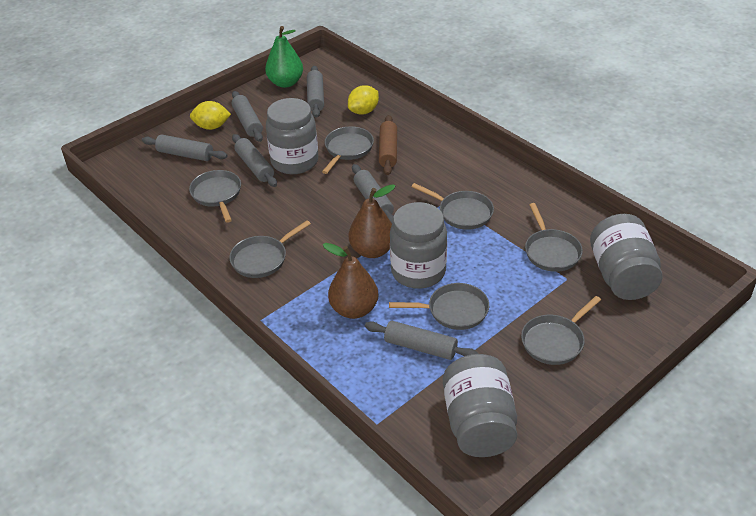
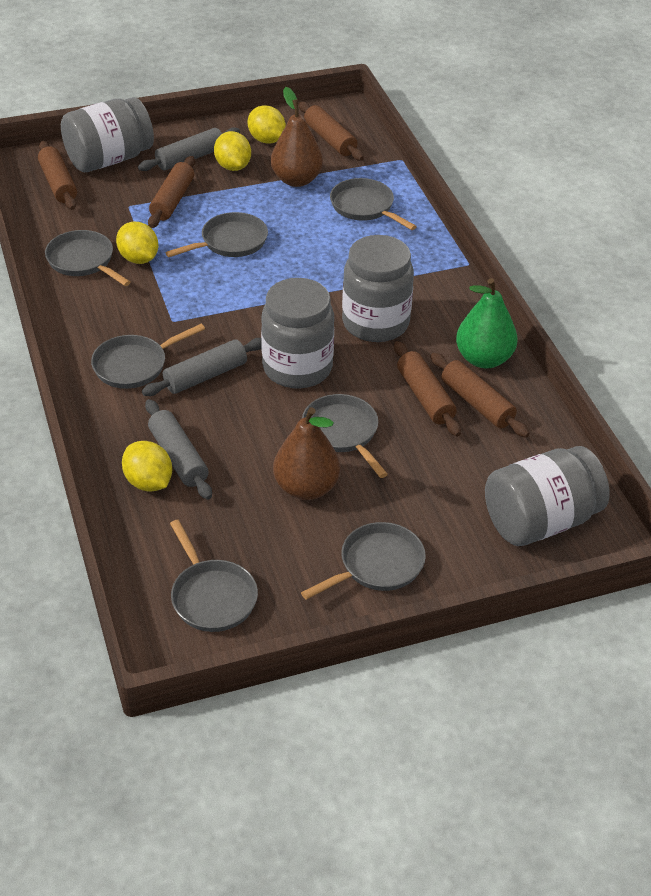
brown rolling pin: [379,115,397,175] = 1 -> [38,141,77,210] [148,156,195,228] [299,102,364,161] [394,341,461,437] [430,353,530,437] = 5
grey rolling pin: [142,134,227,161] [232,91,263,142] [232,134,277,187] [307,66,324,118] [352,164,394,224] [365,321,479,360] = 6 -> [138,127,240,171] [142,338,262,396] [145,399,212,500] = 3
yellow lemon: [190,101,231,130] [348,85,379,114] = 2 -> [116,222,159,264] [122,441,172,491] [214,131,251,171] [248,105,286,144] = 4

